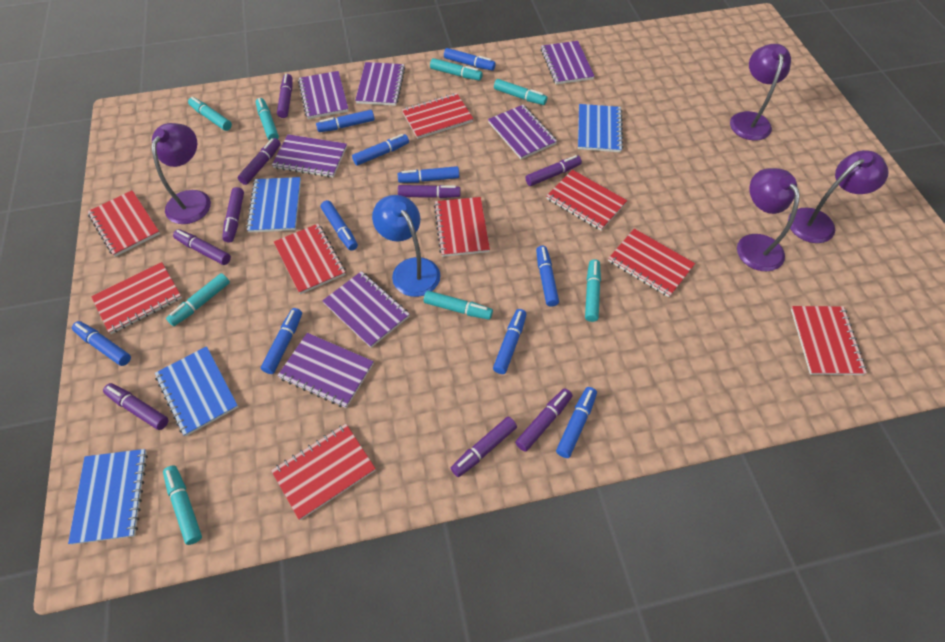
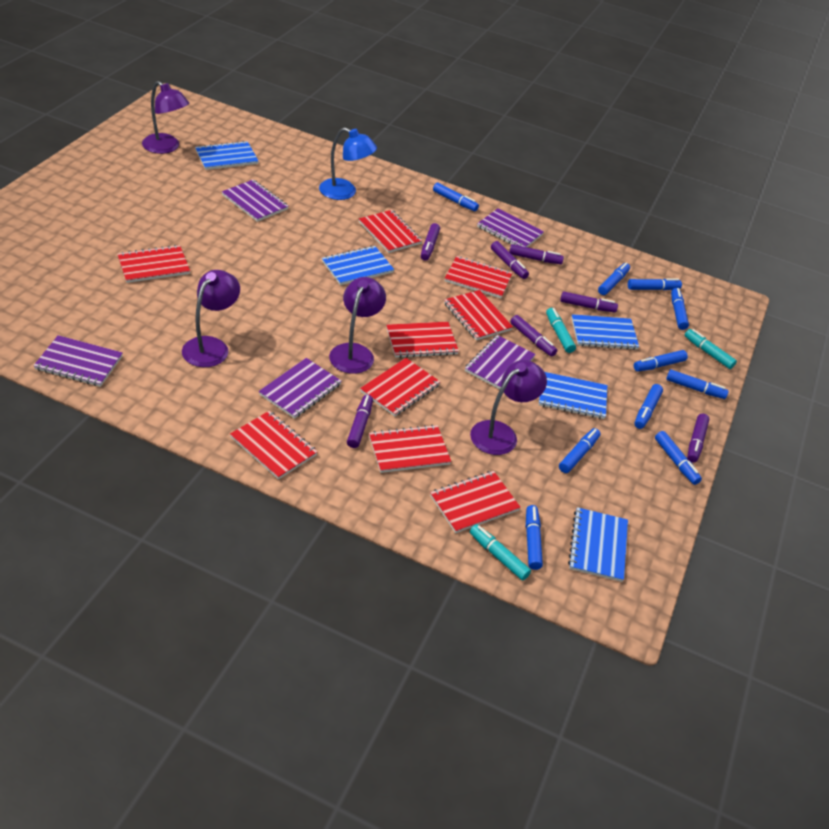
blue notebook: [68,449,148,545] [155,346,238,436] [246,177,301,233] [578,104,623,152] = 4 -> [195,141,258,170] [322,246,394,285] [539,372,607,419] [568,507,628,582] [571,314,639,350] = 5
purple marker: [103,383,169,430] [173,229,231,265] [222,187,244,243] [238,138,281,185] [277,74,293,118] [398,185,460,198] [451,417,517,477] [515,388,572,452] [525,155,582,186] = 9 -> [347,395,373,448] [421,223,440,261] [491,241,529,279] [509,244,564,264] [510,315,557,356] [560,291,618,312] [687,414,709,463] = 7
purple notebook: [272,134,347,178] [277,333,374,408] [298,71,349,119] [322,271,410,348] [355,62,405,106] [488,105,557,159] [541,41,595,84] = 7 -> [33,335,123,387] [222,180,288,222] [259,358,341,419] [465,335,536,389] [477,208,544,247] = 5
turquoise marker: [163,465,202,545] [166,273,230,326] [188,97,232,131] [256,98,279,141] [424,291,493,320] [430,58,483,81] [494,79,547,105] [585,259,601,322] = 8 -> [470,524,531,581] [546,308,576,353] [685,329,737,369] = 3

